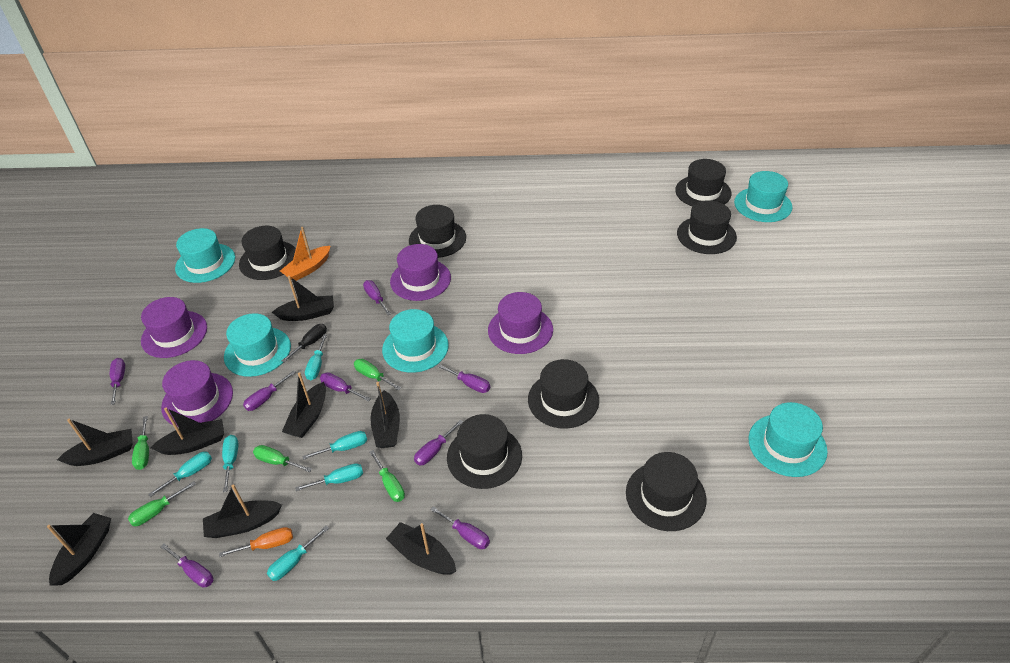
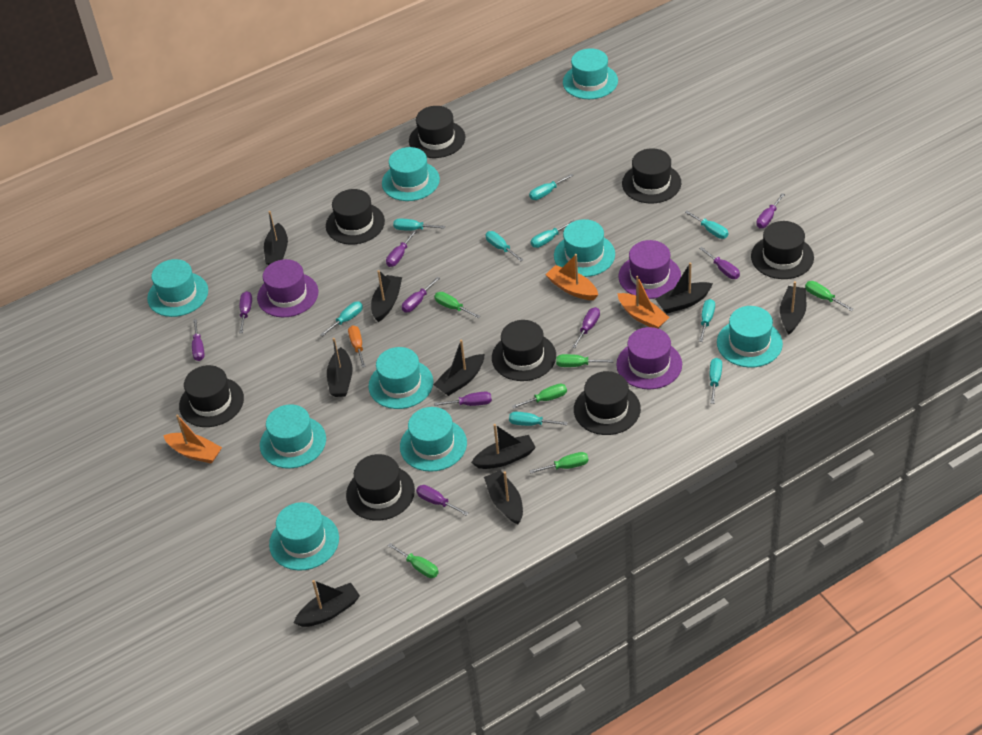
black boat: [47,513,111,586] [57,419,133,466] [151,408,224,455] [203,484,282,538] [272,276,334,321] [282,372,326,438] [370,382,400,448] [386,522,456,575] = 8 -> [264,211,288,265] [294,580,360,627] [327,338,353,397] [371,270,402,322] [433,340,485,396] [471,424,536,469] [484,470,523,524] [655,262,713,313] [780,281,806,334] = 9
black hat: [239,226,296,280] [409,205,466,258] [447,414,522,489] [528,359,599,429] [626,452,706,531] [675,159,731,207] [677,200,737,254] = 7 -> [179,365,244,427] [326,189,385,244] [346,454,415,521] [409,106,465,158] [492,320,556,381] [574,371,641,435] [622,148,681,204] [751,221,814,279] = 8
black screwdriver: [282,324,327,362] = 1 -> none = 0
green screwdriver: [128,481,196,526] [132,416,149,470] [253,445,312,472] [354,359,401,390] [369,450,405,502] = 5 -> [387,543,439,578] [434,292,480,318] [512,384,567,409] [529,452,589,473] [556,354,613,367] [805,281,854,311] = 6
orange boat: [280,227,330,281] = 1 -> [163,415,222,464] [545,254,598,300] [618,276,670,328] = 3
purple hat: [141,297,207,358] [161,360,233,427] [390,244,451,301] [488,292,553,354] = 4 -> [257,259,318,317] [616,327,682,389] [618,240,681,299] = 3
purple screwdriver: [110,358,125,405] [160,544,213,588] [243,370,296,411] [320,372,371,401] [363,280,391,315] [414,420,463,465] [430,506,490,549] [437,364,490,393] = 8 -> [192,319,205,361] [239,291,252,333] [386,230,417,267] [402,277,440,312] [416,485,469,516] [434,392,492,406] [572,307,600,348] [699,247,740,279] [756,193,785,228] = 9
turquoise hat: [175,228,235,283] [224,313,291,377] [382,309,449,373] [734,171,792,222] [748,402,828,477] = 5 -> [147,259,208,317] [260,404,326,468] [269,502,339,571] [368,347,433,409] [382,147,440,201] [400,407,467,472] [554,219,615,277] [563,48,618,99] [717,306,783,368] = 9
turquoise screwdriver: [148,452,212,497] [222,435,239,492] [267,526,329,581] [295,463,363,491] [302,431,367,460] [305,334,327,380] = 6 -> [320,302,363,336] [393,218,445,230] [485,231,524,261] [509,412,567,426] [529,174,573,200] [531,220,574,248] [685,211,728,239] [699,299,715,342] [710,358,722,404] = 9

